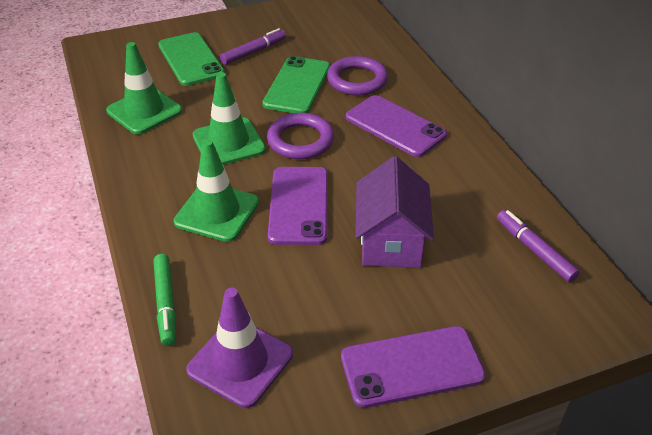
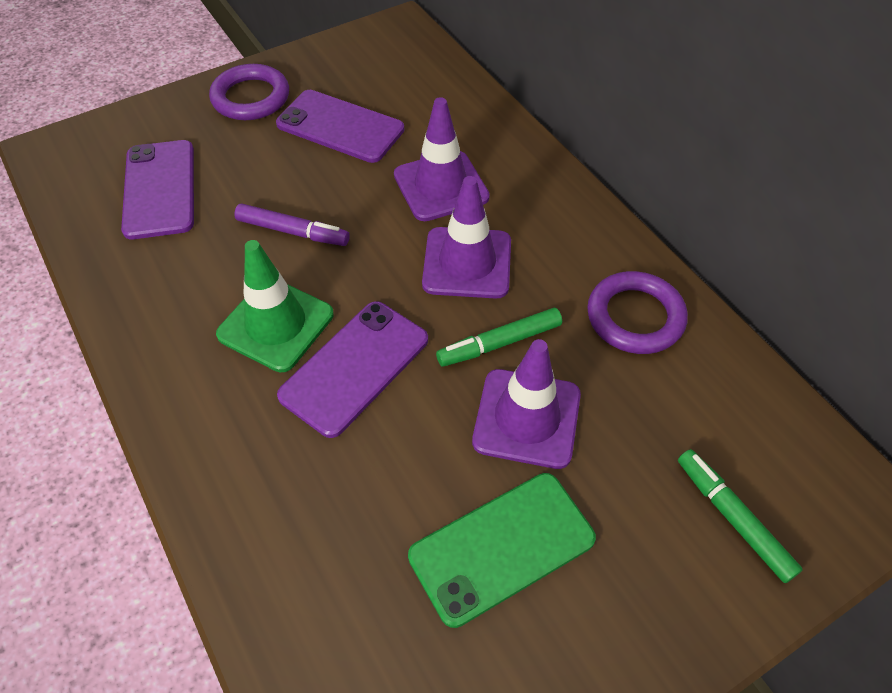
green marker: [153,254,176,346] = 1 -> [436,308,562,367] [678,449,803,583] = 2
green phone: [158,32,225,86] [262,56,330,113] = 2 -> [408,473,596,628] = 1
green traffic cone: [106,42,182,134] [174,139,259,242] [192,72,266,165] = 3 -> [216,240,334,372] = 1
purple house: [355,156,434,268] = 1 -> none = 0
purple marker: [220,28,286,65] [497,210,580,282] = 2 -> [234,203,350,246] = 1
purple traffic cone: [186,288,293,408] = 1 -> [394,97,490,221] [422,176,511,299] [472,339,581,469] = 3

